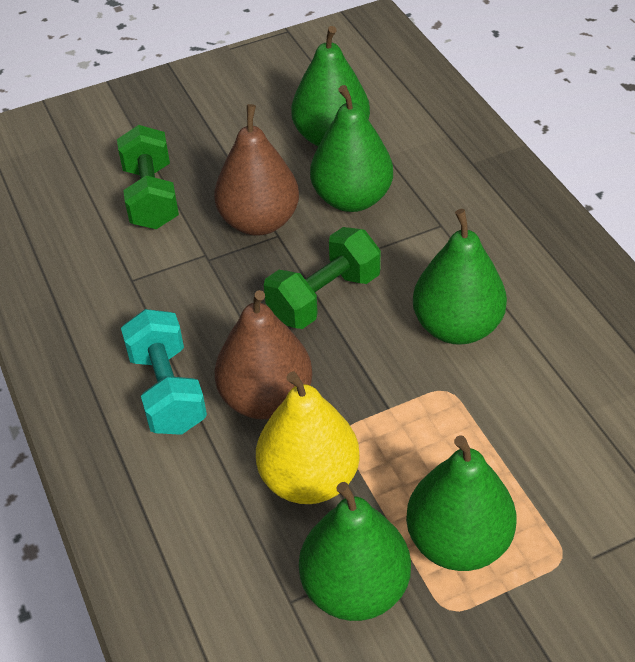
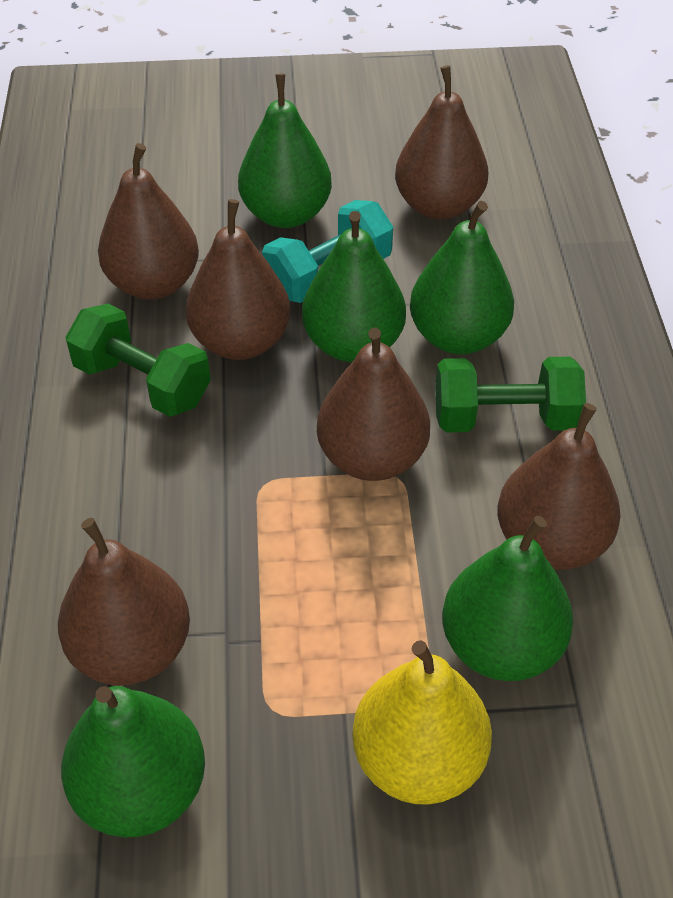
brown pear: [214,104,299,236] [214,290,313,419] = 2 -> [58,518,190,686] [98,143,199,300] [186,199,290,360] [317,328,430,481] [395,65,488,220] [498,403,621,570] = 6

